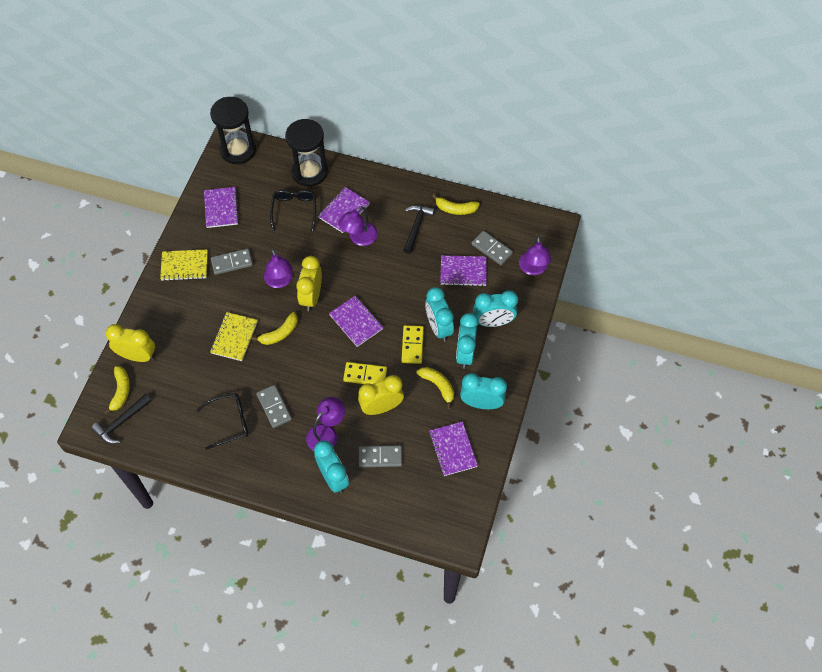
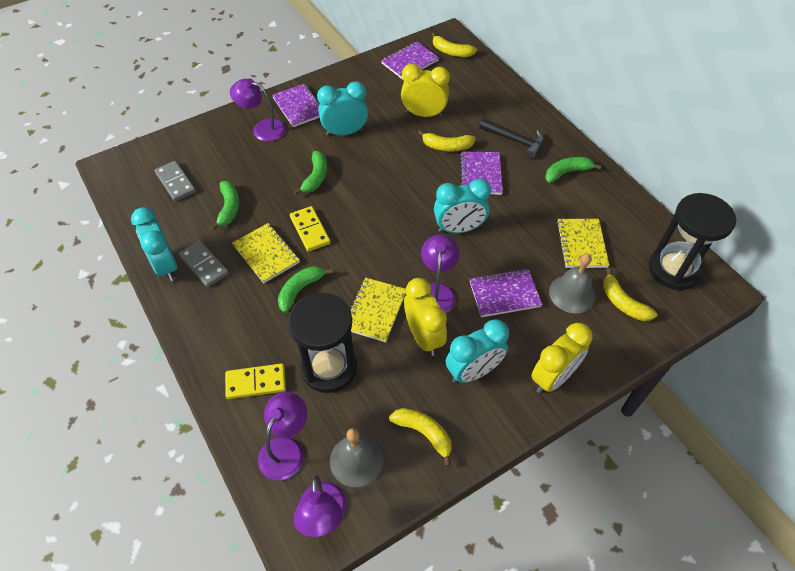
black glasses: [197,393,248,450] [270,190,316,232] = 2 -> none = 0
black hammer: [91,394,152,444] [403,205,435,254] = 2 -> [479,119,544,158] = 1
green banana: none = 0 -> [210,181,239,230] [278,266,333,313] [294,151,327,195] [545,157,601,183] = 4
grey bell: none = 0 -> [330,428,384,487] [549,253,596,313] = 2
grey domino: [211,248,253,275] [256,385,292,428] [359,445,402,467] [471,231,513,265] = 4 -> [155,161,196,201] [179,240,229,287] = 2
purple notebook: [204,187,239,228] [318,187,370,233] [329,296,384,347] [429,421,478,476] [440,255,487,286] = 5 -> [272,84,320,127] [381,42,439,80] [460,151,503,195] [469,268,542,317] = 4
turquoise clock: [314,440,349,493] [425,287,454,342] [456,313,479,369] [460,373,507,409] [473,291,518,327] = 5 -> [131,207,177,281] [317,81,368,136] [434,178,491,233] [446,319,509,383] = 4
yellow notebook: [160,249,208,281] [210,312,258,361] = 2 -> [232,223,300,283] [350,277,406,342] [557,219,610,268] = 3

